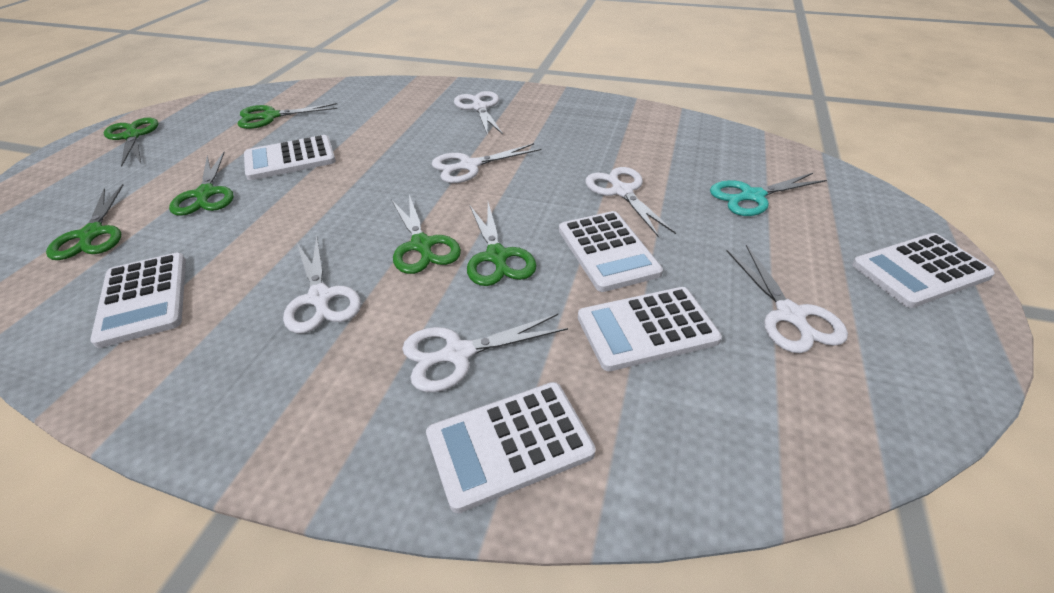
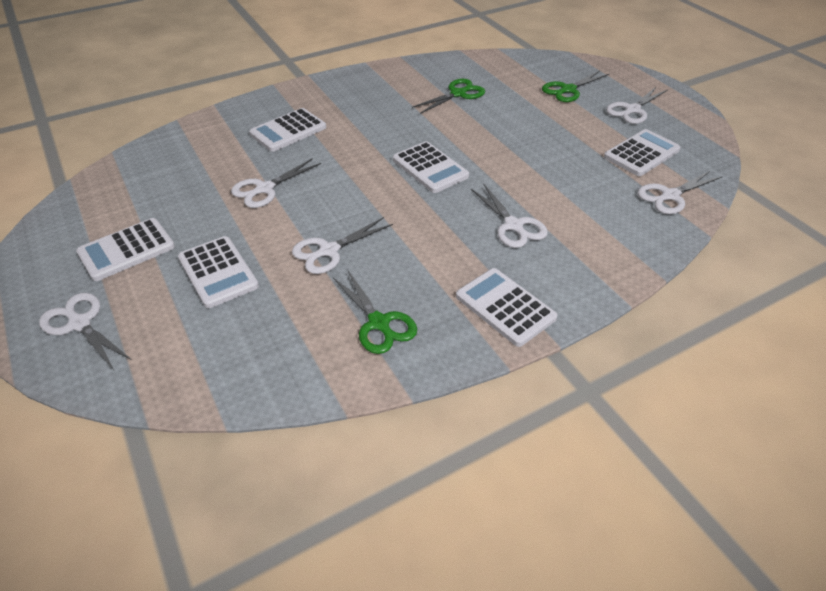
green scissors: [46,184,123,260] [104,117,158,167] [169,152,234,216] [237,103,338,129] [391,195,461,274] [467,202,537,286] = 6 -> [333,269,417,354] [412,79,485,114] [542,71,609,102] = 3
turquoise scissors: [710,173,827,216] = 1 -> none = 0

